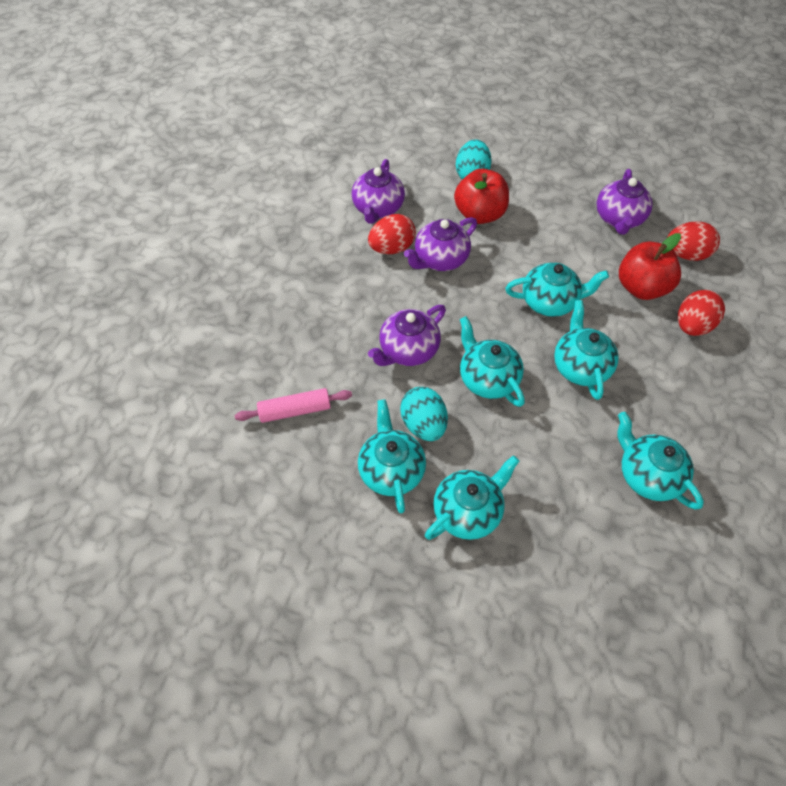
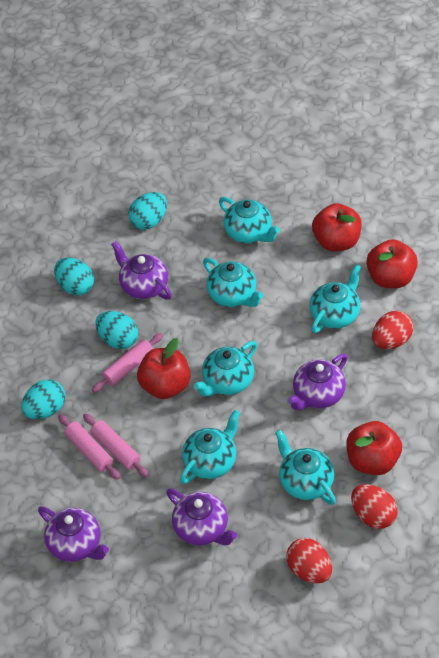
pink rolling pin: [235,388,352,423] = 1 -> [58,414,120,480] [83,414,149,477] [92,333,163,393] = 3
red apple: [454,169,509,224] [619,233,681,300] = 2 -> [137,338,190,399] [312,203,362,251] [346,421,402,475] [366,239,418,288] = 4
turquoise egg: [400,387,448,441] [456,139,492,180] = 2 -> [21,379,65,419] [54,257,94,296] [95,311,138,349] [129,192,167,230] = 4

